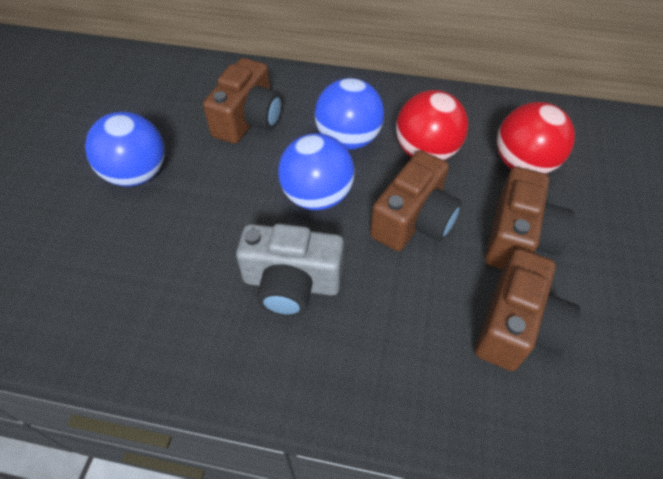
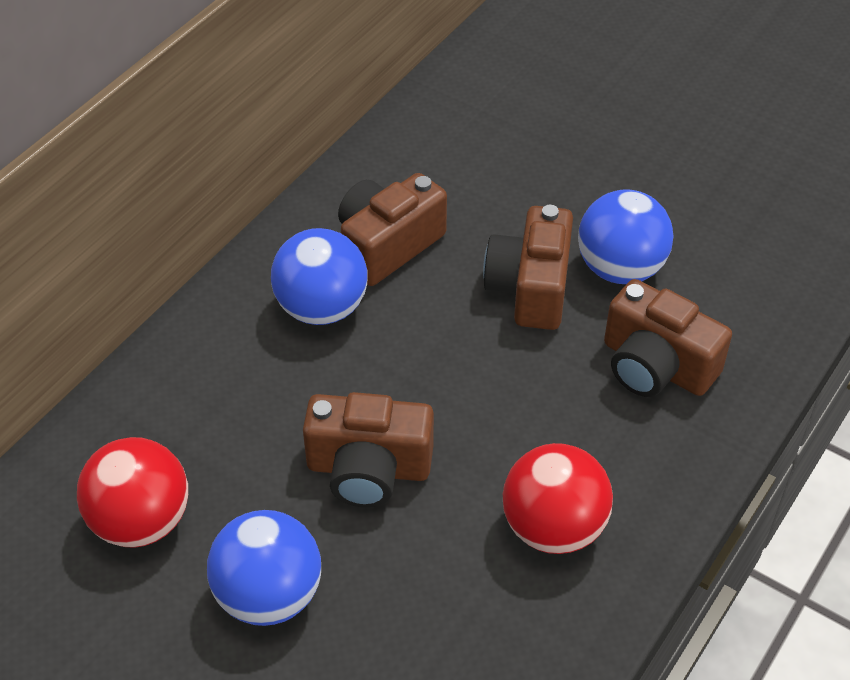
grey camera: [236,224,344,317] = 1 -> none = 0

